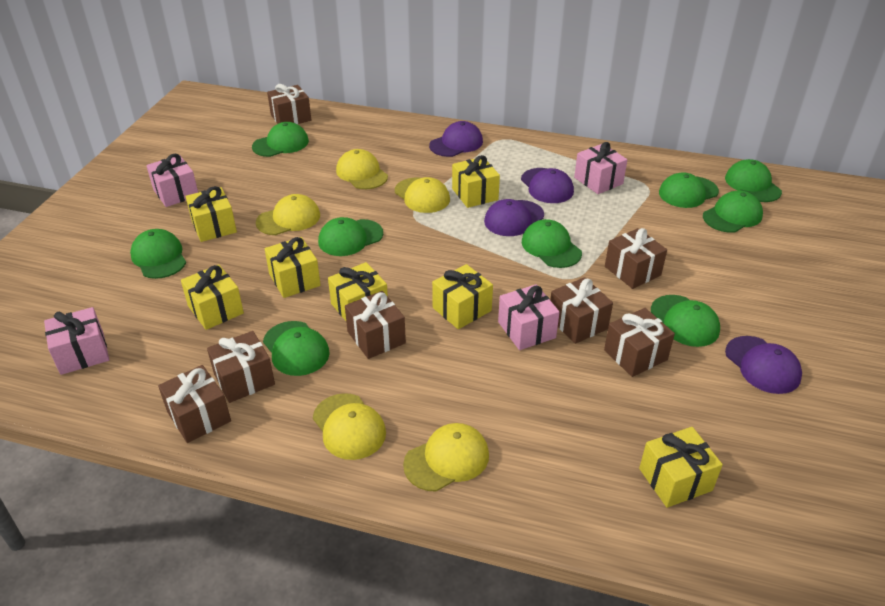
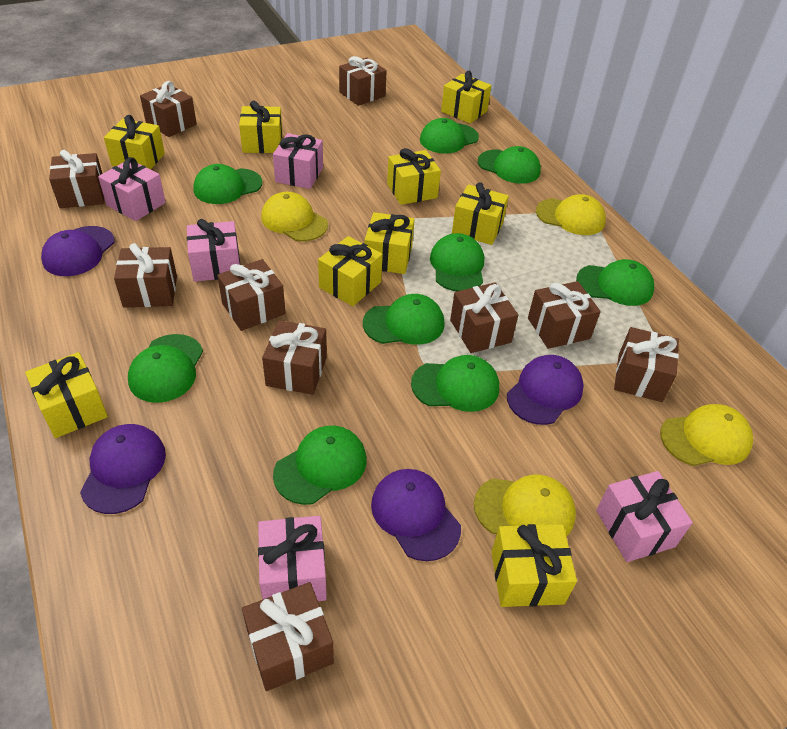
brown gift: [158,365,231,443] [207,331,275,403] [267,84,311,124] [345,291,406,359] [550,277,613,344] [604,308,675,377] [605,228,667,289] = 7 -> [49,150,104,208] [114,243,177,308] [140,81,197,137] [217,259,285,331] [242,582,334,691] [262,320,327,395] [339,56,387,106] [450,283,518,353] [528,281,601,349] [614,327,679,402] = 10
pink gift: [44,307,109,375] [146,154,198,207] [498,284,560,350] [574,142,628,194] = 4 -> [98,157,166,221] [187,219,240,282] [258,516,327,601] [273,133,323,189] [596,471,693,562] = 5
yellow cap: [256,194,320,235] [313,393,386,460] [336,149,388,189] [395,177,450,213] [403,423,489,492] = 5 -> [261,192,328,242] [474,475,576,537] [536,194,606,235] [660,404,753,466] = 4
yellow gift: [181,264,244,330] [185,186,237,242] [265,237,321,298] [328,262,388,321] [432,264,493,329] [452,155,500,208] [639,427,723,508] = 7 -> [25,352,108,438] [104,115,165,170] [239,101,283,153] [318,236,383,306] [364,212,415,274] [387,148,441,205] [441,71,492,124] [452,182,509,245] [491,524,577,607] = 9

